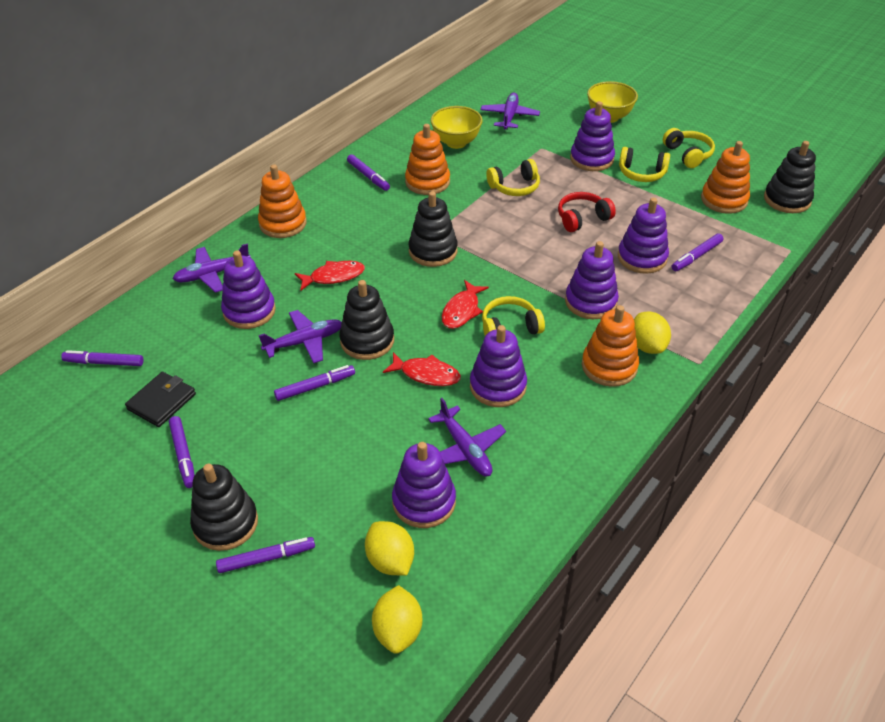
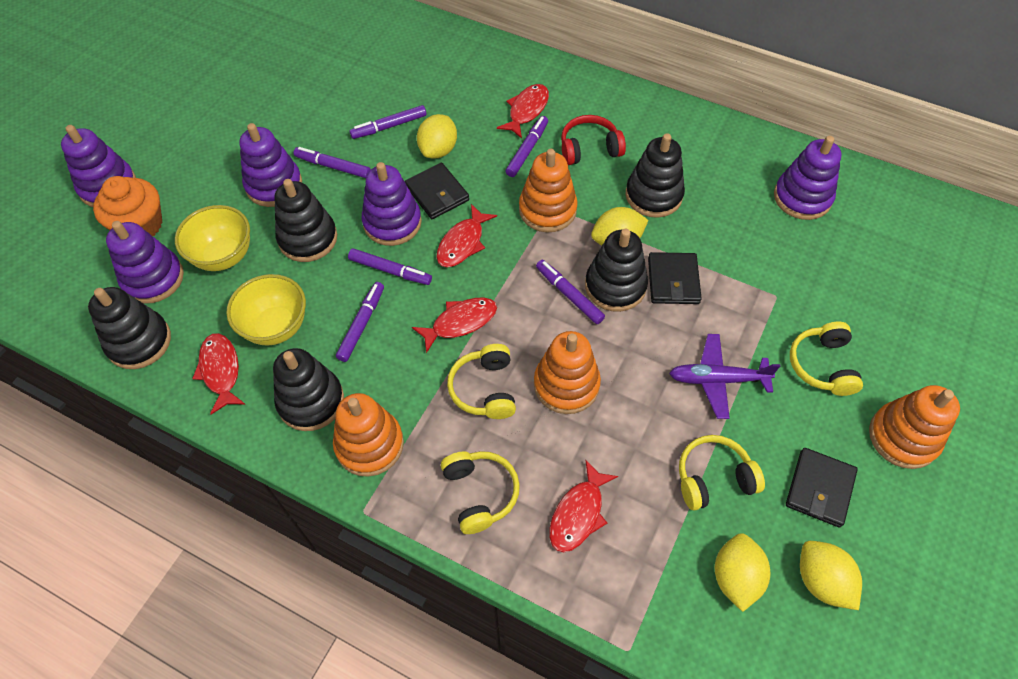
black stacking toy: [190,464,258,551] [339,280,394,360] [409,191,458,267] [764,141,816,213] = 4 -> [88,287,171,369] [273,348,344,431] [274,179,337,262] [585,229,648,312] [626,133,685,218] = 5
black wallet: [125,372,196,427] = 1 -> [405,163,469,219] [648,252,702,304] [786,448,858,528] = 3
orange cupcake: none = 0 -> [93,176,163,236] = 1
purple plane: [173,244,251,293] [259,310,342,363] [428,398,506,476] [480,93,540,130] = 4 -> [669,334,780,419] = 1
purple stacking toy: [221,251,276,329] [392,442,456,528] [470,325,527,407] [565,241,619,319] [570,101,615,171] [618,198,669,274] = 6 -> [61,125,136,207] [106,221,184,304] [239,123,302,207] [361,162,422,246] [774,136,841,220] = 5
red fish: [295,261,365,291] [383,352,461,386] [442,280,489,329] = 3 -> [192,333,245,415] [412,298,497,353] [436,204,497,267] [497,84,549,138] [549,460,618,552] = 5
yellow lemon: [365,521,414,576] [372,585,423,654] [634,311,671,354] = 3 -> [417,114,457,158] [591,207,648,245] [715,533,770,612] [800,541,862,610] = 4

